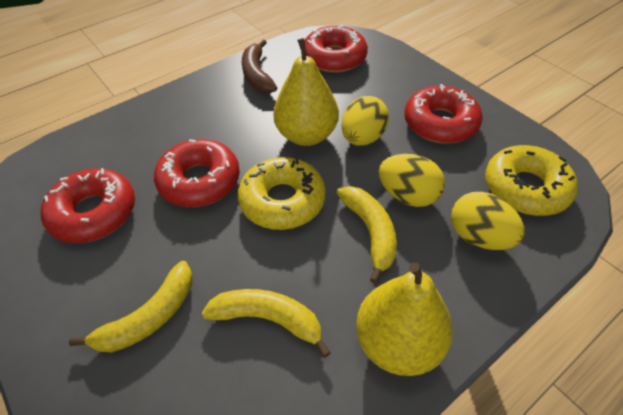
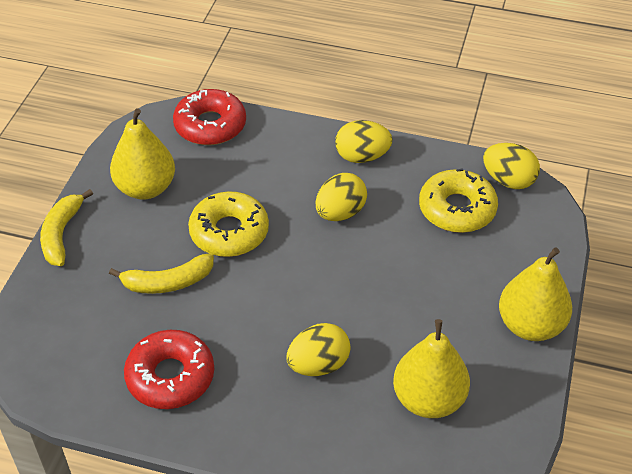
brown banana: [242,40,278,93] = 1 -> none = 0
red donut: [41,168,135,243] [154,139,240,207] [305,24,368,73] [404,84,483,144] = 4 -> [124,330,214,409] [173,89,246,145] = 2
yellow banana: [69,261,192,352] [202,289,331,358] [337,186,397,284] = 3 -> [40,189,93,266] [109,253,214,294] = 2
yellow egg: [341,96,389,146] [379,154,445,207] [451,192,525,250] = 3 -> [286,323,351,376] [316,173,367,221] [335,120,393,163] [483,143,540,189] = 4
yellow pear: [273,38,339,146] [356,262,453,376] = 2 -> [110,108,175,200] [393,319,470,418] [499,247,572,341] = 3

